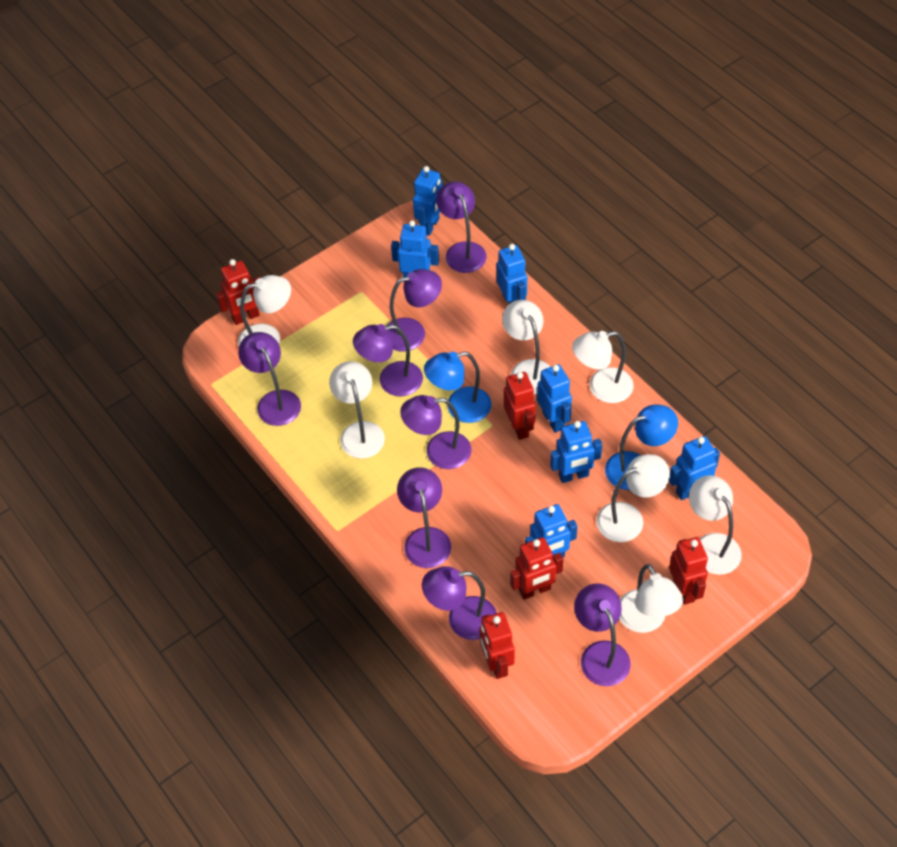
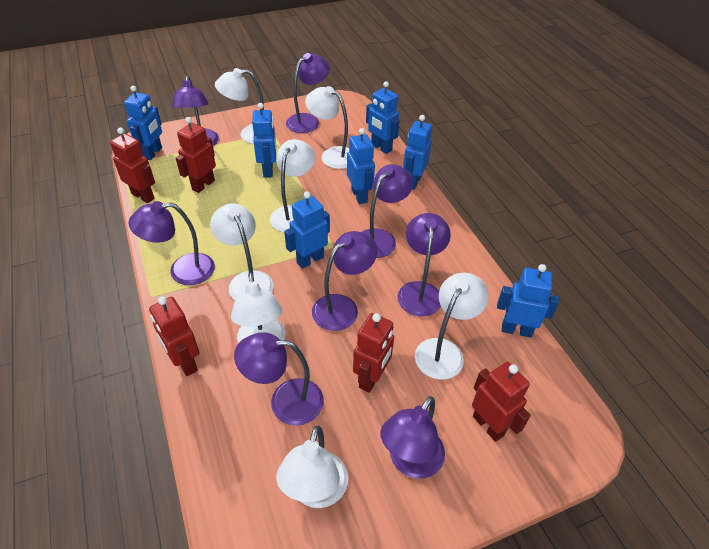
blue lamp: [424,351,492,423] [605,405,678,490] = 2 -> none = 0

